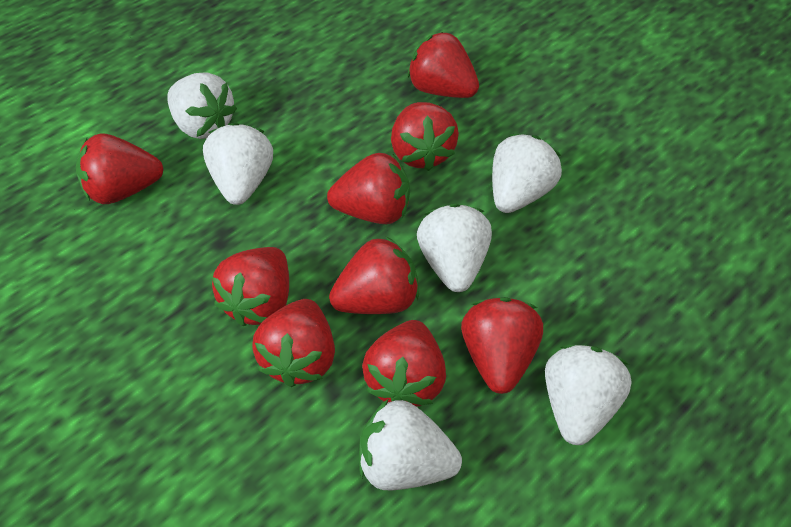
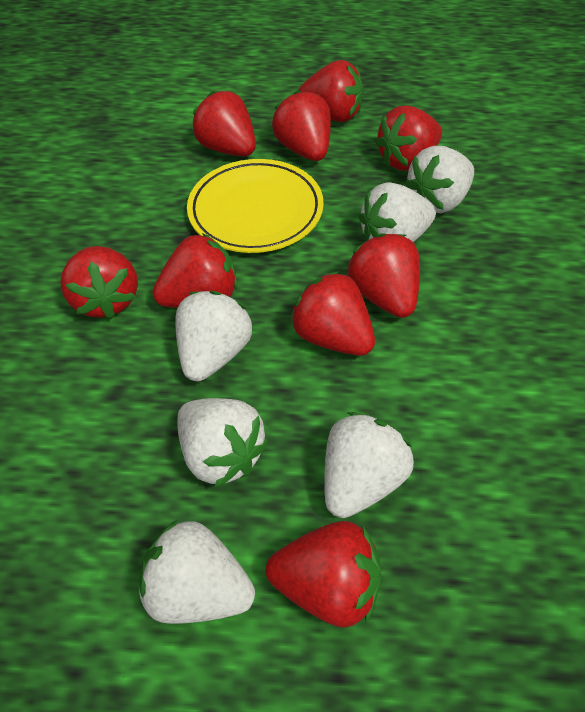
yellow plate: none = 0 -> [187,159,324,253] = 1

